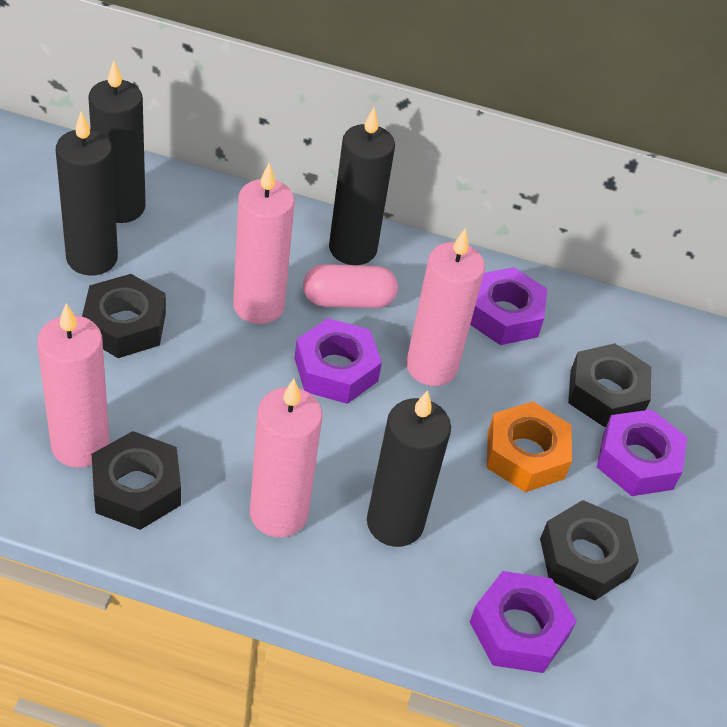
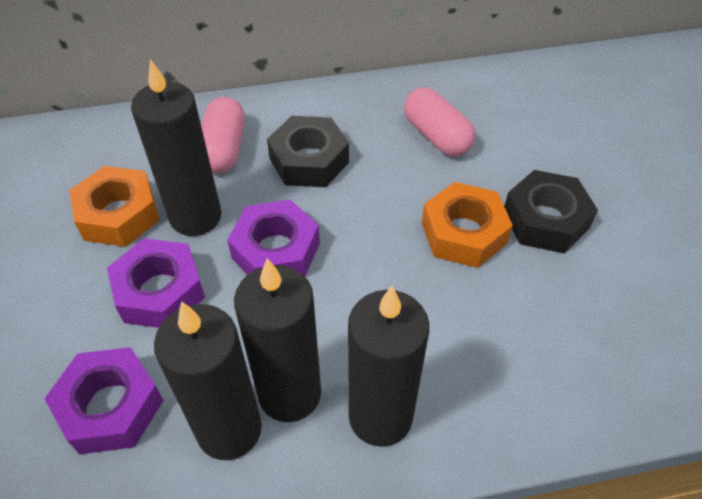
black nut: [82,274,166,358] [92,431,181,530] [540,500,639,601] [568,343,651,427] = 4 -> [267,116,349,187] [504,170,598,254] = 2
orange nut: [487,401,572,492] = 1 -> [69,166,160,247] [422,182,513,268] = 2
pink candle: [37,303,110,468] [233,163,295,324] [250,379,322,537] [406,228,485,386] = 4 -> none = 0
pink capsule: [303,264,398,308] = 1 -> [201,97,245,173] [404,87,475,156] = 2
purple nut: [294,318,382,404] [470,267,547,345] [470,571,577,673] [597,409,687,496] = 4 -> [45,347,164,454] [107,238,205,328] [227,199,320,277] = 3

